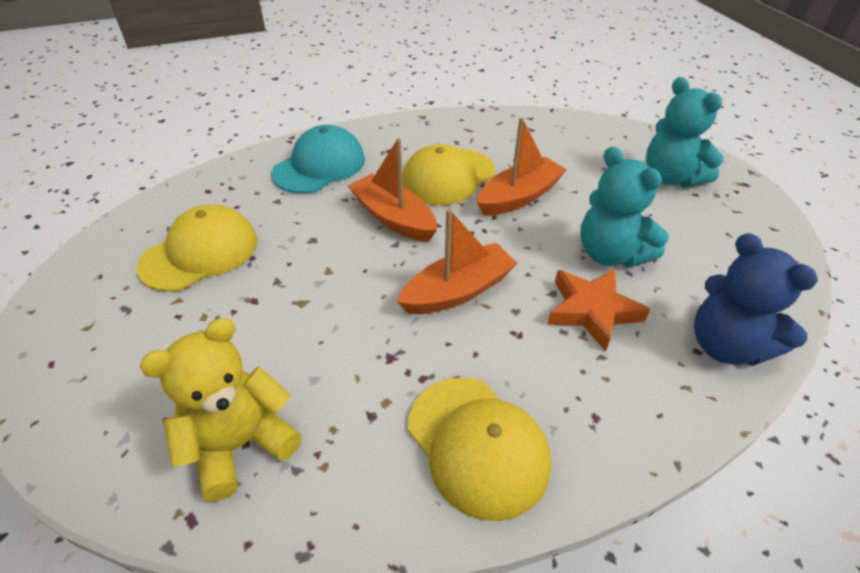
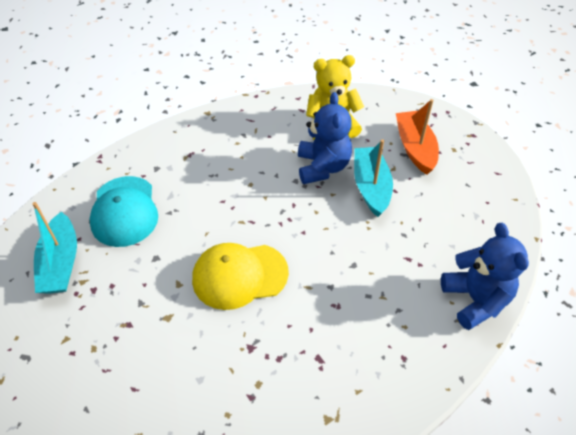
blue teddy bear: [694,233,818,366] = 1 -> [298,92,352,184] [441,223,529,330] = 2
orange boat: [348,138,437,242] [397,208,517,314] [477,117,567,216] = 3 -> [396,99,439,175] = 1
orange star: [547,269,650,352] = 1 -> none = 0
turquoise boat: none = 0 -> [32,202,77,294] [354,139,393,217] = 2
turquoise teddy bear: [580,147,669,267] [646,77,724,187] = 2 -> none = 0
yellow cap: [137,204,257,292] [402,144,495,205] [408,377,551,521] = 3 -> [192,243,289,310] = 1

